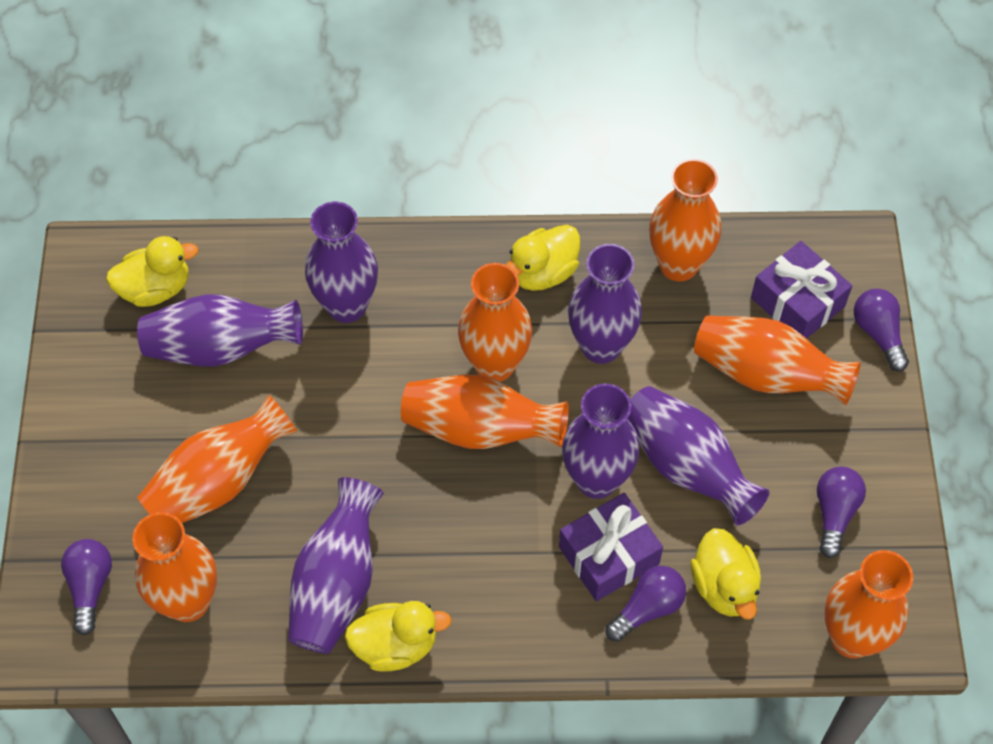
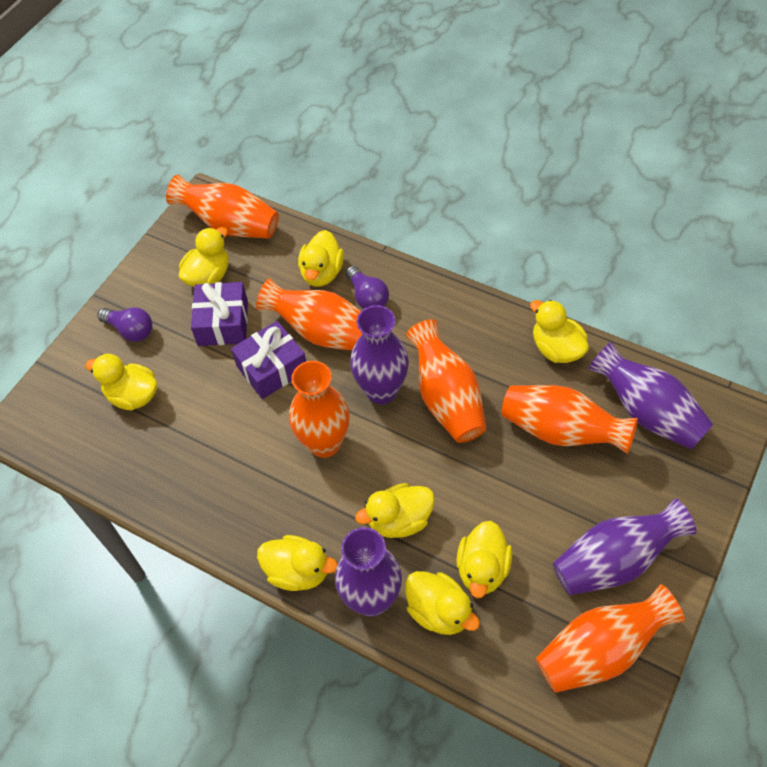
orange vase: [132,512,217,622] [137,395,297,523] [401,375,569,449] [458,263,532,382] [649,159,721,281] [694,315,861,405] [825,550,913,658] = 7 -> [166,174,279,239] [256,278,363,350] [289,361,350,458] [406,319,486,443] [502,385,638,454] [536,584,685,693] = 6
purple light bulb: [61,539,112,635] [605,566,686,642] [817,466,866,558] [854,289,909,372] = 4 -> [97,308,152,342] [346,266,389,309] = 2
purple vase: [137,294,303,367] [288,477,384,654] [305,202,378,323] [562,383,640,499] [568,244,642,364] [627,386,769,525] = 6 -> [335,527,402,617] [350,305,409,404] [553,499,696,595] [589,342,714,450] = 4
yellow duck: [106,236,199,307] [345,601,452,672] [505,225,580,291] [691,528,761,620] = 4 -> [85,354,157,410] [179,227,229,287] [257,535,338,591] [298,230,344,287] [355,483,435,538] [405,571,480,635] [456,521,513,598] [530,300,589,363] = 8

